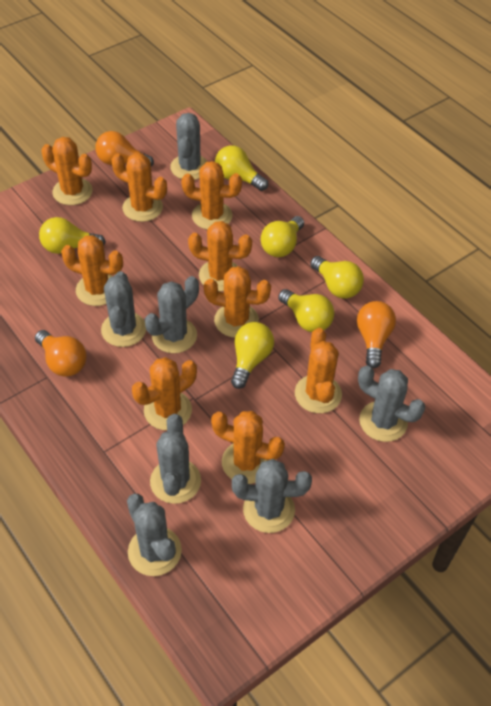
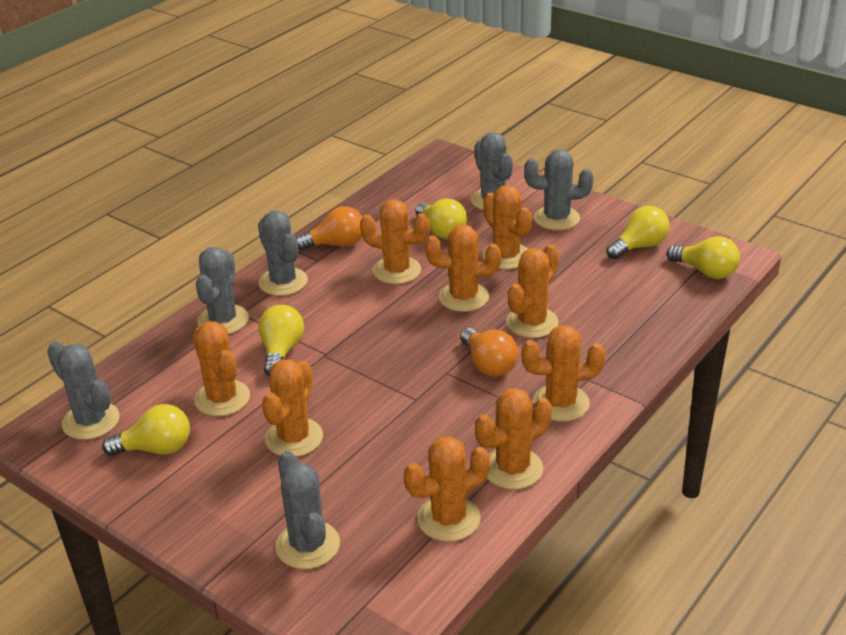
grey cactus: [101,271,146,347] [127,494,182,576] [145,276,199,353] [150,414,201,504] [170,113,208,180] [232,459,312,533] [358,366,425,442] = 7 -> [47,341,120,440] [196,247,249,334] [258,210,308,296] [275,451,340,569] [471,132,513,210] [524,149,593,231] = 6
orange light bulb: [35,330,87,377] [95,131,154,167] [357,301,396,368] = 3 -> [296,206,363,250] [460,328,518,377] = 2
yellow light bulb: [39,217,106,254] [215,145,268,191] [231,322,274,389] [261,216,304,257] [278,289,334,332] [310,256,364,299] = 6 -> [102,404,190,456] [258,305,304,377] [415,199,467,239] [606,206,670,259] [666,236,740,279] = 5

